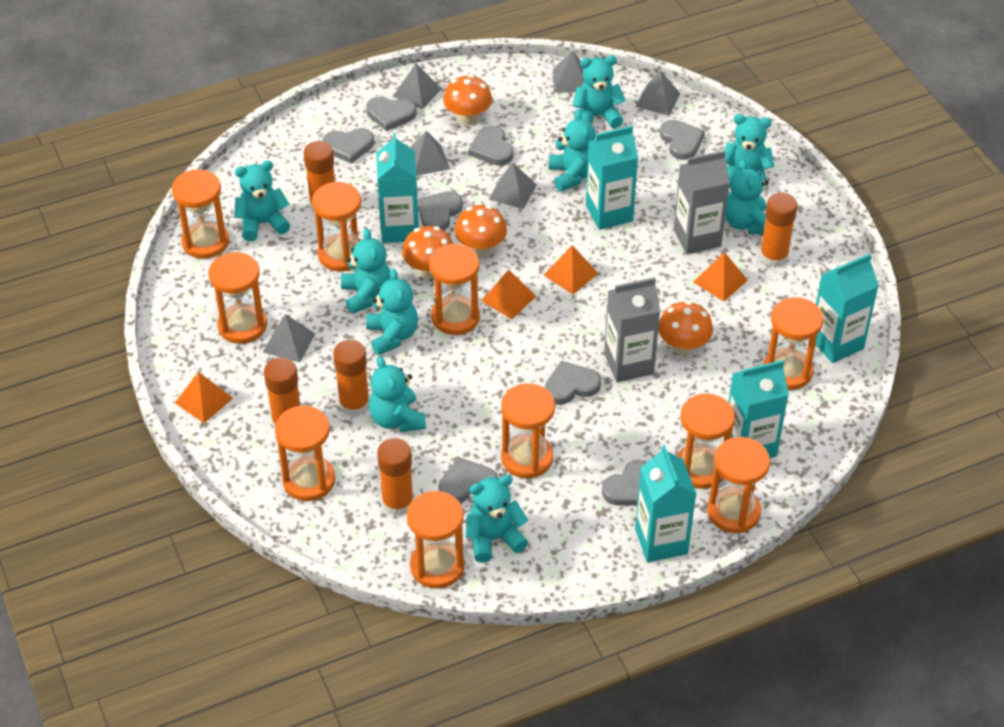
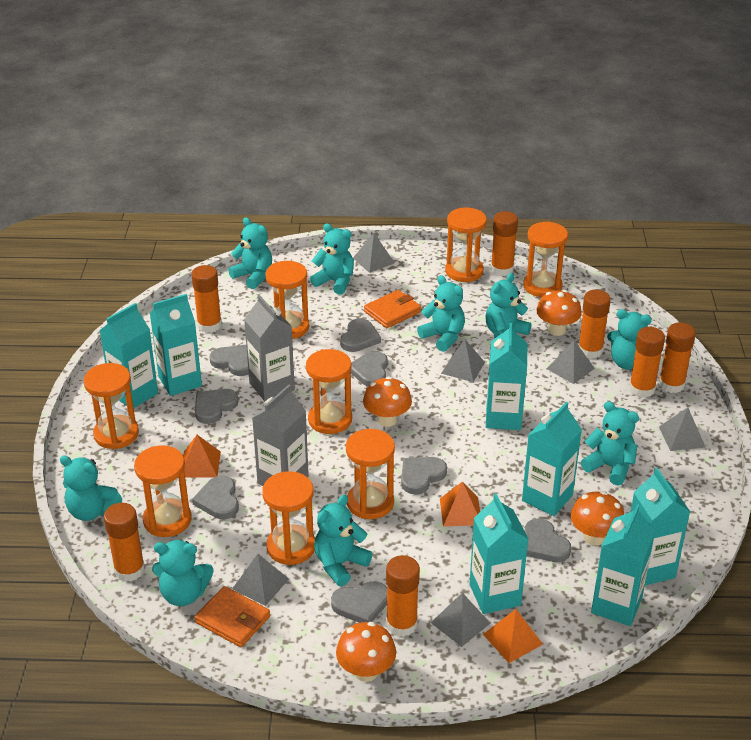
orange glue stick: [264,357,300,430] [304,141,335,212] [333,340,369,417] [377,438,414,516] [759,192,798,267] = 5 -> [104,503,145,582] [191,265,222,333] [386,555,420,637] [491,211,518,276] [578,290,611,359] [629,327,665,398] [659,322,696,393] = 7
orange hourglass: [172,169,229,259] [208,252,267,344] [275,406,335,501] [312,182,361,272] [407,491,465,589] [429,244,480,335] [501,383,555,478] [677,393,735,489] [707,437,770,533] [763,297,823,390] = 10 -> [84,363,139,449] [134,445,192,537] [262,471,315,565] [265,261,309,339] [306,349,352,434] [346,429,395,519] [445,208,487,282] [523,221,568,297] = 8
orange pyramid: [175,372,233,423] [481,270,536,319] [544,245,598,294] [693,252,748,301] = 4 -> [183,435,221,477] [440,481,480,527] [483,609,543,663] = 3
orange wallet: none = 0 -> [194,586,270,647] [364,290,421,328] = 2
turquoise carton: [376,133,419,243] [586,126,638,230] [635,445,696,562] [729,360,789,458] [815,253,879,363] = 5 -> [99,303,158,408] [150,294,202,396] [470,494,528,614] [486,323,527,430] [522,402,582,516] [591,504,655,626] [631,468,690,585] = 7

